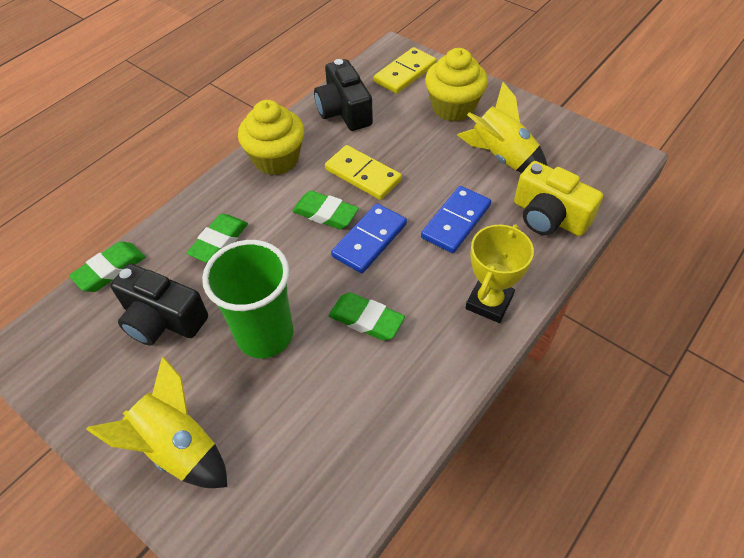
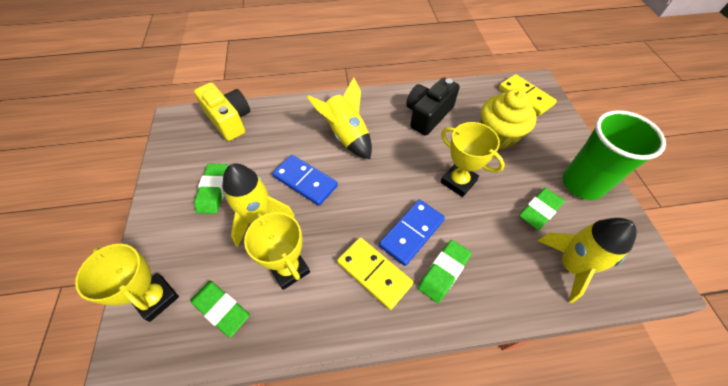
black camera: [110,264,208,345] [314,59,373,131] = 2 -> [406,78,460,136] = 1
yellow cupcake: [238,100,304,175] [425,48,488,122] = 2 -> [481,89,537,149] = 1
yellow rocket: [86,357,227,488] [457,82,547,173] = 2 -> [222,163,294,247] [307,77,372,159] [538,218,637,303] = 3
yellow trophy: [466,224,534,323] = 1 -> [75,244,179,322] [244,212,310,290] [440,122,505,197] = 3

